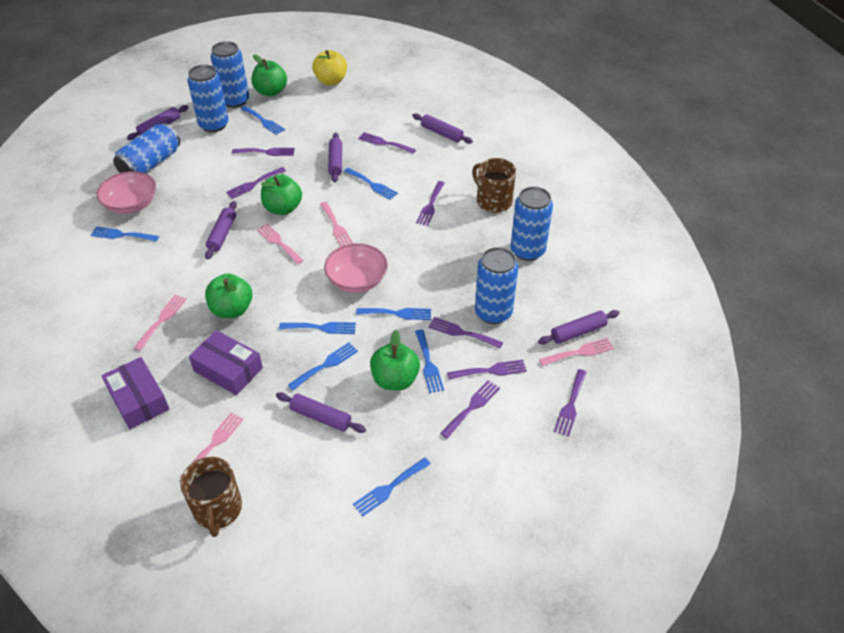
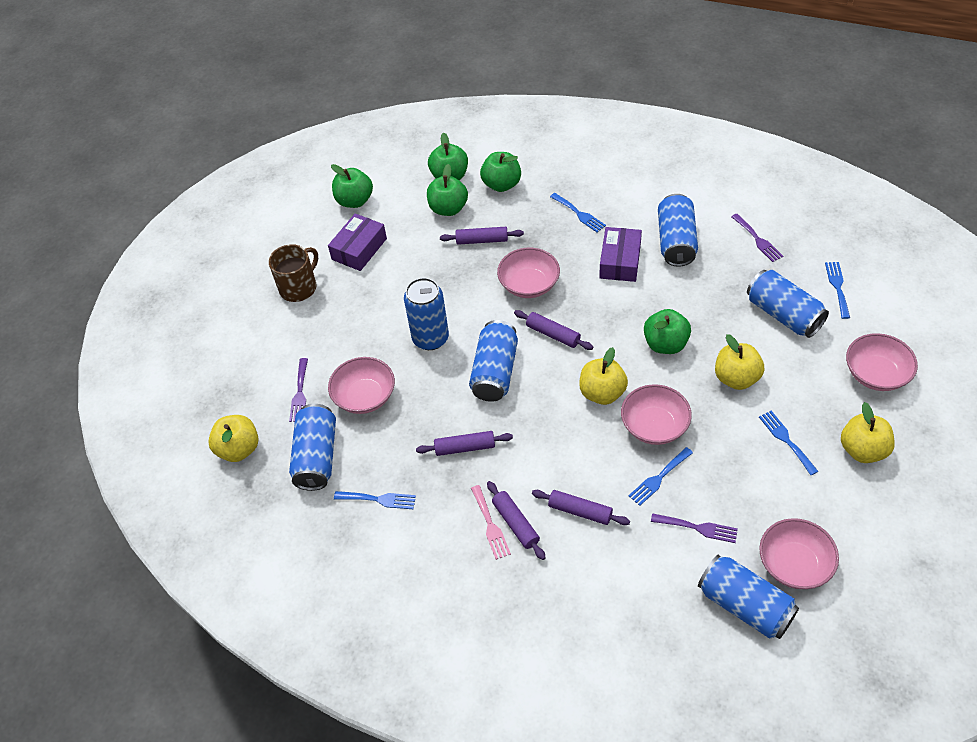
blue can: [113,123,180,173] [187,65,229,132] [211,41,249,108] [475,247,518,324] [510,187,553,261] = 5 -> [289,404,336,491] [404,278,449,350] [469,320,518,402] [658,194,698,267] [698,555,799,639] [747,270,829,338] = 6
blue fork: [91,227,159,241] [241,106,285,135] [279,322,356,334] [288,343,358,390] [344,168,398,200] [353,457,431,516] [356,308,431,320] [415,329,444,393] = 8 -> [334,491,416,509] [550,193,606,233] [628,447,693,506] [759,411,818,475] [825,262,850,319] = 5
brown mug: [180,457,242,537] [472,158,516,213] = 2 -> [269,244,318,302] = 1
green apple: [205,273,252,318] [252,55,287,96] [261,175,302,215] [370,330,420,390] = 4 -> [331,164,373,208] [427,164,468,216] [428,132,468,180] [480,152,521,192] [644,309,691,354] = 5
pink bowl: [97,171,156,214] [324,243,388,293] = 2 -> [328,357,395,414] [497,248,560,298] [621,384,692,445] [759,518,839,589] [846,333,918,391] = 5
pink fork: [134,295,187,351] [180,413,244,478] [257,223,304,264] [320,202,353,247] [539,338,614,366] = 5 -> [471,485,511,560] = 1
purple fork: [226,167,286,199] [232,148,295,156] [358,132,416,154] [416,181,445,226] [428,317,503,348] [440,380,500,439] [447,360,527,379] [554,369,587,436] = 8 -> [289,358,308,422] [651,513,738,543] [731,214,783,262] = 3
purple rolling pin: [127,105,189,140] [205,201,237,259] [276,392,366,433] [328,133,342,182] [412,113,473,144] [538,310,620,344] = 6 -> [416,431,513,456] [440,227,524,245] [487,481,546,560] [514,310,593,350] [532,490,630,525] = 5
yellow apple: [312,50,347,85] = 1 -> [208,415,258,462] [579,347,628,405] [715,334,764,390] [841,402,895,463] = 4

